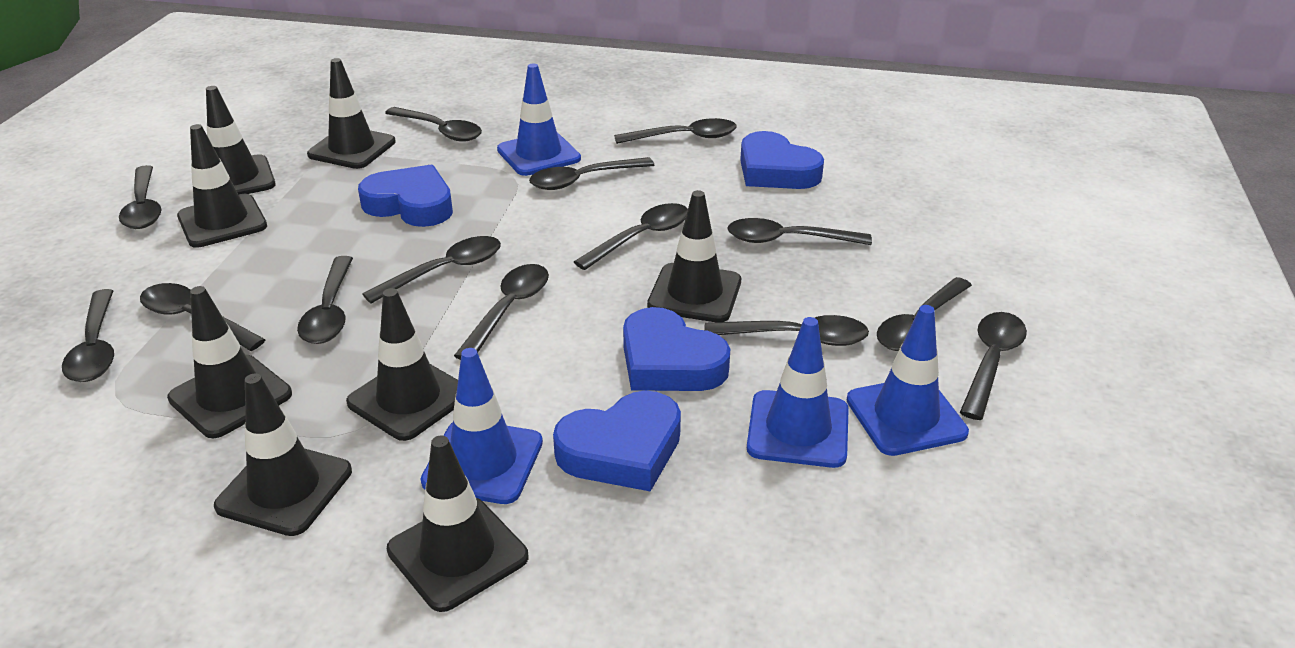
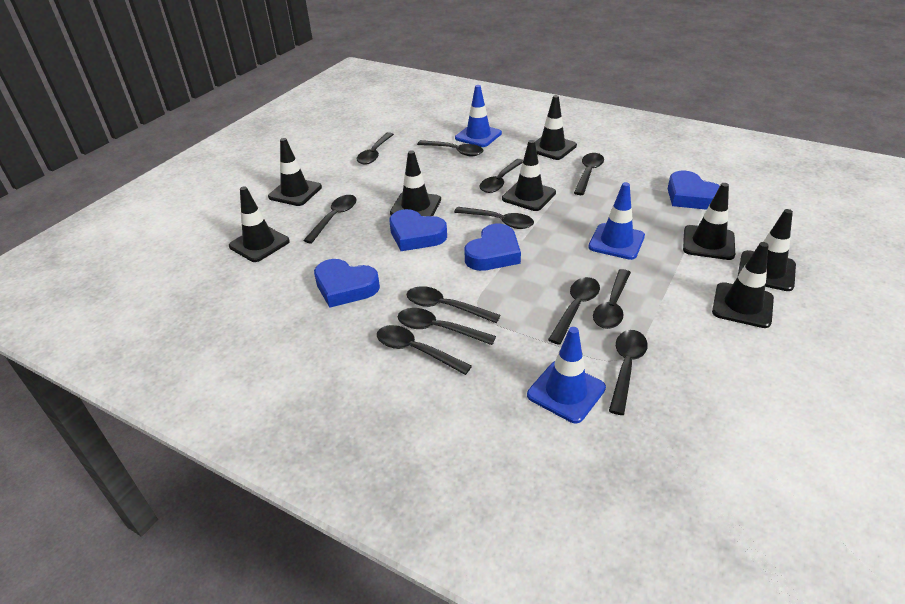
black spoon: [62,289,114,382] [119,165,161,229] [140,283,266,351] [297,256,353,344] [362,236,501,304] [385,107,482,142] [454,264,549,360] [529,157,654,190] [574,203,688,270] [614,118,737,144] [704,315,869,346] [727,218,872,245] [877,277,972,351] [960,312,1027,420] = 14 -> [303,195,357,244] [356,132,394,164] [377,325,472,375] [398,308,496,345] [406,286,501,323] [417,140,484,156] [454,207,534,229] [480,159,523,193] [548,277,600,345] [574,153,604,195] [593,269,631,329] [609,330,648,415] = 12
blue traffic cone: [421,348,543,504] [497,63,581,176] [747,317,849,468] [847,305,969,456] = 4 -> [455,85,502,147] [527,327,606,423] [588,182,645,260] = 3

